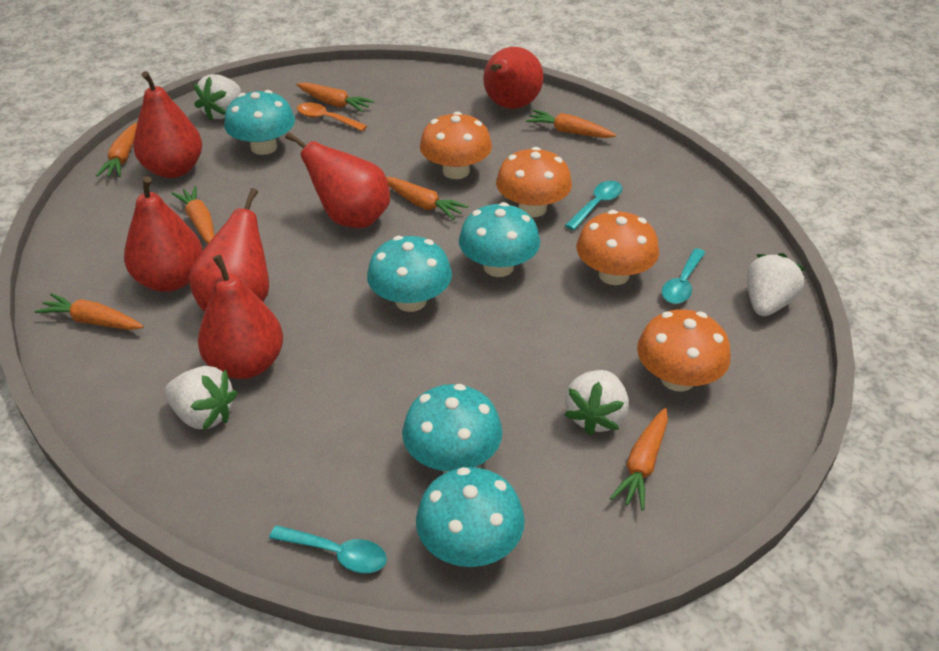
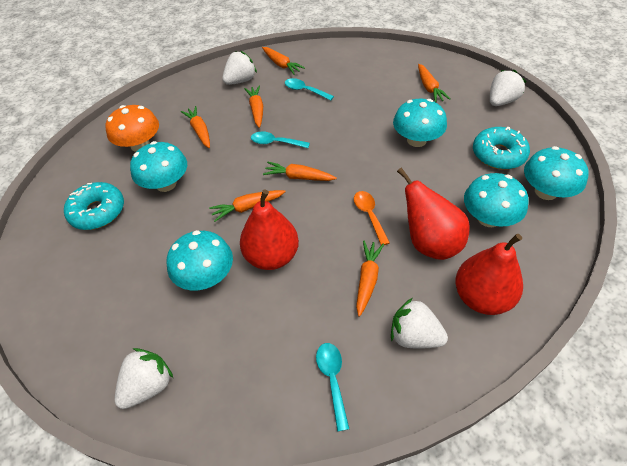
orange mushroom: [420,112,492,179] [496,147,572,217] [576,210,659,285] [637,309,731,392] = 4 -> [105,105,159,152] = 1
red pear: [124,176,203,292] [133,71,202,178] [189,188,269,312] [198,254,283,379] [285,132,390,228] [483,47,544,109] = 6 -> [240,190,299,270] [397,168,470,260] [455,233,523,315] = 3
turquoise donut: none = 0 -> [64,182,124,230] [473,127,530,170] = 2

